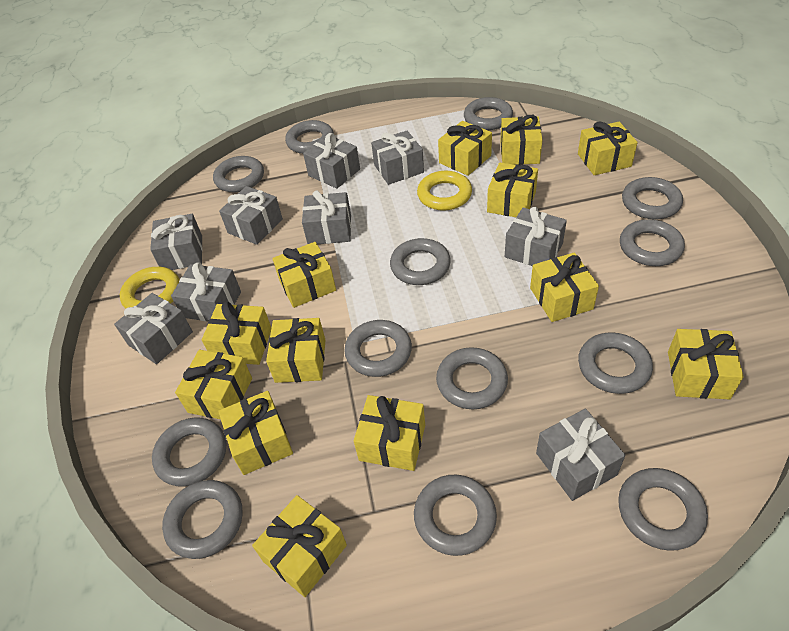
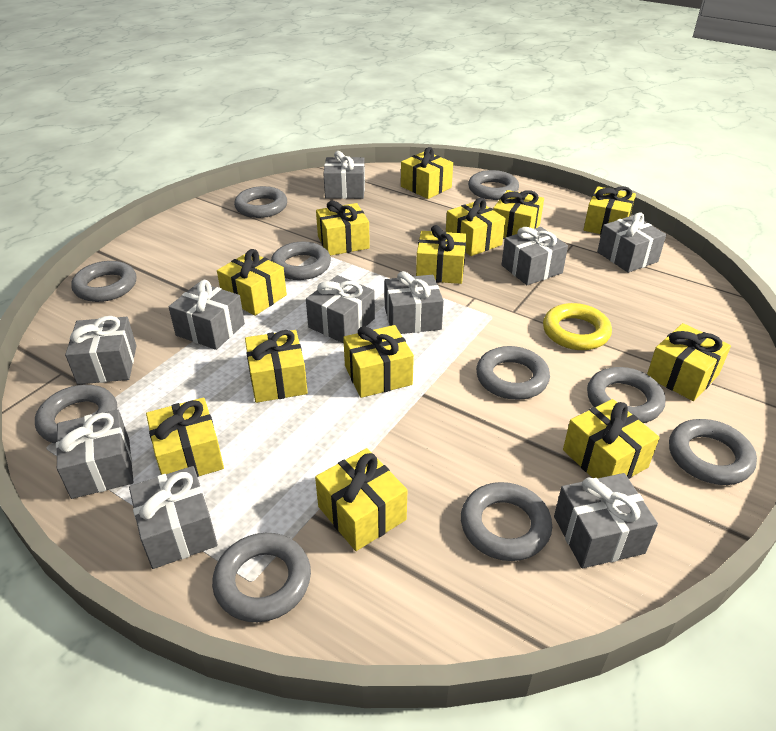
grey gift: [114,293,193,364] [150,214,203,270] [171,262,241,321] [219,186,283,245] [302,190,351,244] [303,133,360,189] [371,131,424,185] [505,207,567,266] [536,409,625,501] = 9 -> [56,409,133,499] [65,316,137,384] [129,466,218,569] [169,280,245,350] [306,275,375,344] [323,151,365,199] [385,271,444,334] [502,227,568,285] [554,473,658,568] [597,212,666,273] = 10
grey ring: [152,418,226,487] [162,480,243,559] [213,156,264,192] [285,120,334,154] [344,320,412,377] [390,238,451,285] [414,475,497,556] [436,347,508,409] [464,97,513,130] [578,332,653,394] [618,468,708,551] [620,219,685,266] [622,177,683,220] = 13 -> [35,385,117,444] [71,261,136,302] [212,533,311,622] [234,186,287,218] [271,242,331,280] [461,482,552,561] [468,170,519,200] [476,346,550,400] [587,367,666,423] [669,419,757,485] = 10
yellow ring: [120,267,180,309] [417,171,472,211] = 2 -> [543,303,612,350] = 1

